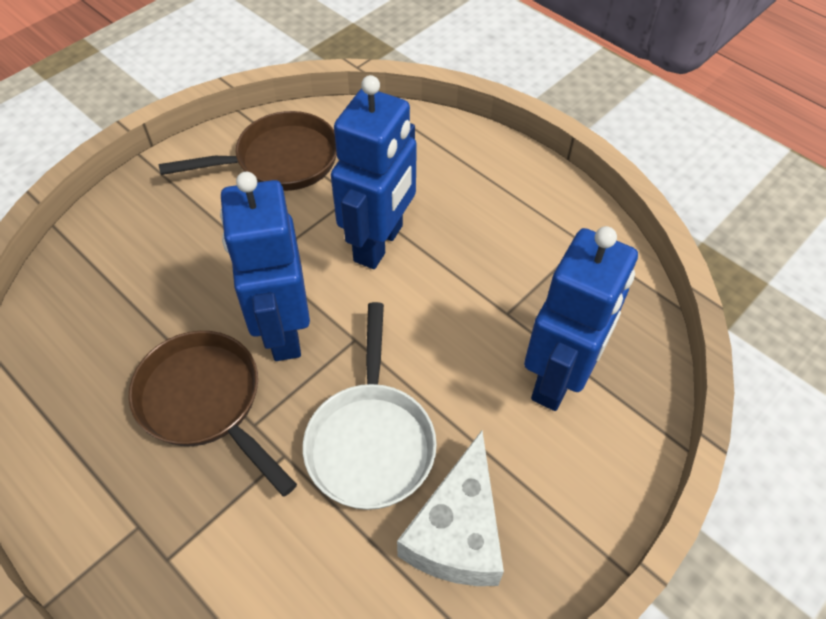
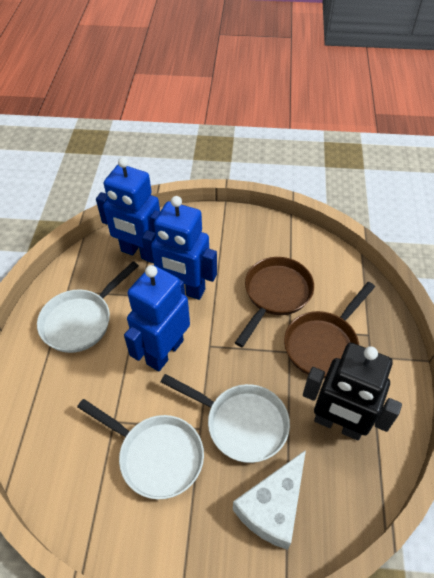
black robot: none = 0 -> [303,343,402,440] = 1
white pan: [303,302,437,510] = 1 -> [37,261,139,353] [77,399,204,499] [161,374,290,463] = 3

